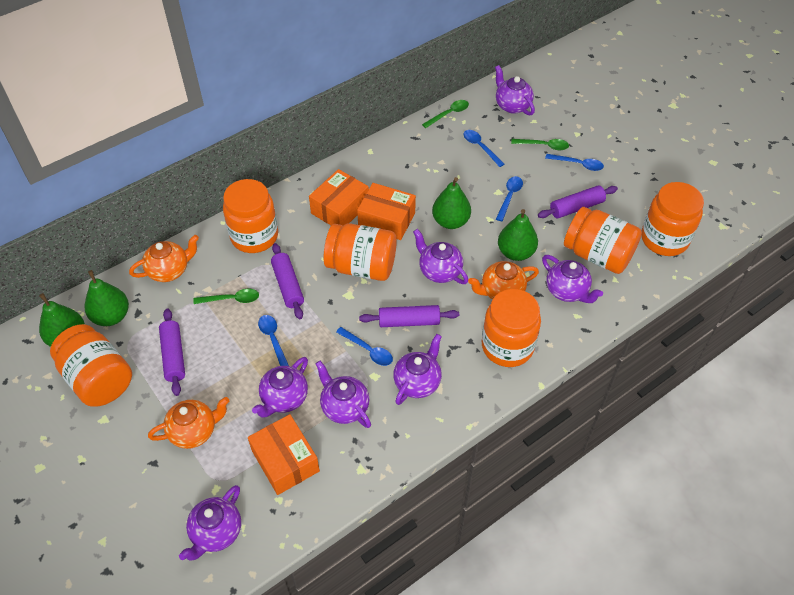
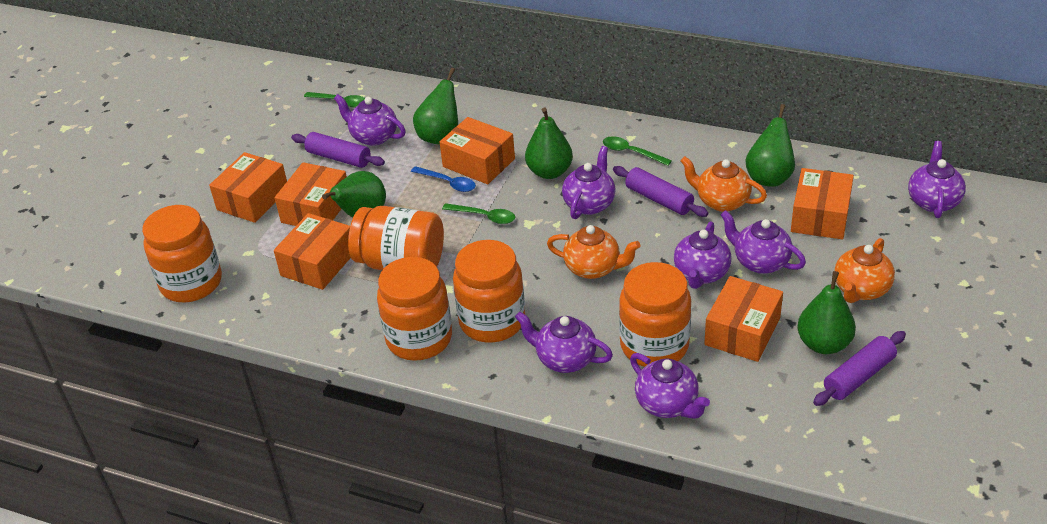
blue spoon: [258,315,289,366] [336,327,393,366] [463,130,504,167] [496,176,523,221] [545,154,604,171] = 5 -> [411,166,476,192] = 1
green pear: [39,293,85,347] [85,270,129,326] [432,177,471,229] [498,209,538,261] = 4 -> [322,171,386,218] [413,68,458,144] [525,107,573,179] [745,104,795,187] [797,271,856,354] = 5
orange box: [248,414,320,495] [309,169,369,226] [357,183,416,240] = 3 -> [209,152,287,223] [274,213,351,290] [275,162,347,226] [440,117,515,184] [704,276,783,362] [791,168,854,239] = 6
orange jar: [50,324,132,407] [223,179,278,253] [324,223,397,281] [482,289,541,367] [564,207,642,274] [641,182,704,256] = 6 -> [142,205,222,302] [348,206,444,270] [377,257,452,361] [453,240,525,343] [619,262,691,367] = 5
purple rolling pin: [159,309,185,396] [271,243,304,319] [359,305,459,327] [538,185,618,218] = 4 -> [291,132,385,168] [613,166,708,217] [813,331,906,406] = 3

